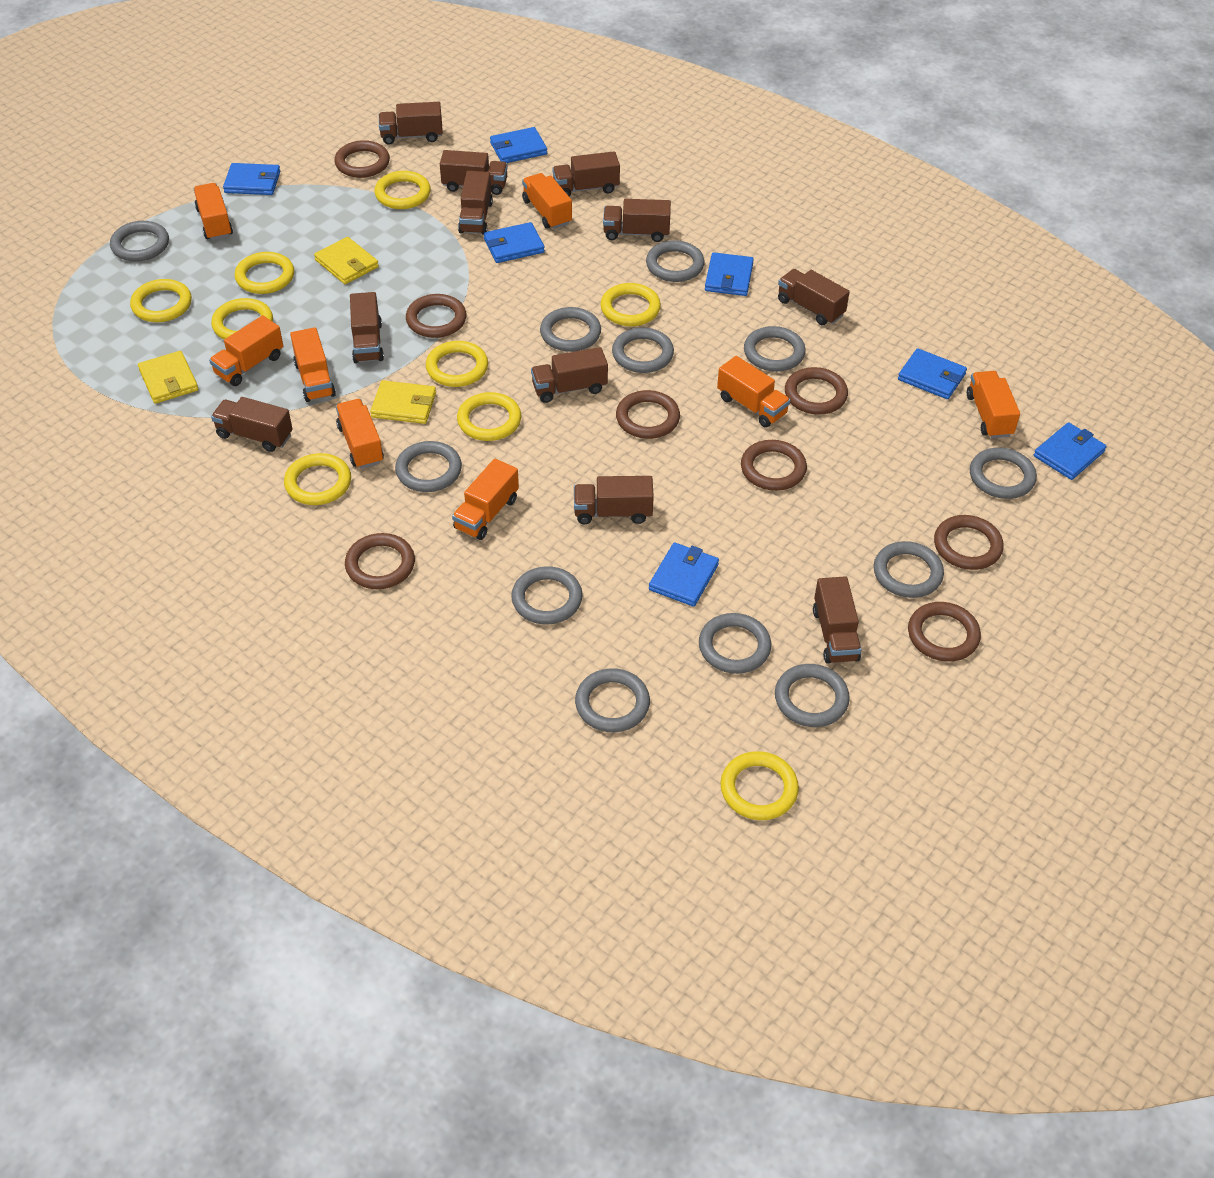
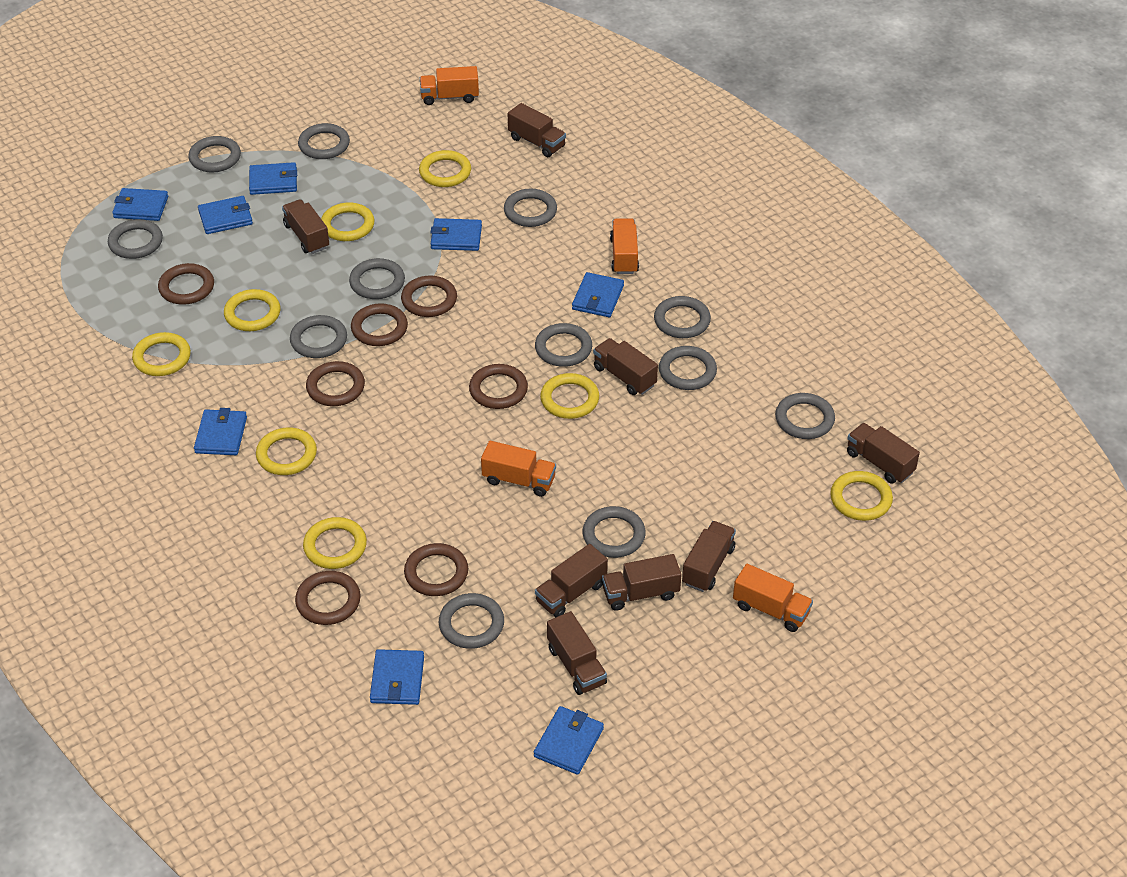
blue wallet: [223,163,280,195] [484,222,545,263] [490,127,547,163] [649,542,719,607] [705,252,754,296] [898,348,967,399] [1034,422,1107,480] = 7 -> [112,188,168,221] [194,408,247,455] [198,196,253,234] [249,162,297,195] [370,649,424,705] [430,218,482,251] [534,706,604,775] [572,272,624,317] = 8
brown ring: [335,140,390,178] [345,533,415,589] [406,294,466,338] [616,390,680,439] [741,440,807,491] [785,367,848,415] [908,602,981,662] [934,515,1004,570] = 8 -> [158,263,214,305] [295,571,361,625] [306,361,365,406] [351,303,408,346] [401,276,457,317] [404,543,468,596] [469,364,528,409] = 7
brown truck: [211,397,292,452] [350,292,384,363] [379,102,443,145] [440,150,508,195] [458,171,493,235] [531,347,608,403] [552,151,620,197] [574,476,654,524] [603,199,671,242] [778,269,850,325] [813,576,862,664] = 11 -> [282,199,329,254] [508,103,566,157] [535,544,608,617] [547,611,607,695] [593,338,658,395] [602,554,681,611] [682,521,736,592] [847,423,920,484] = 8
orange truck: [194,183,233,240] [209,315,283,386] [290,327,336,402] [336,399,384,469] [452,459,519,540] [522,173,572,229] [717,356,790,428] [967,371,1020,438] = 8 -> [420,66,479,105] [481,441,556,497] [610,218,639,274] [733,564,813,632] = 4
yellow ring: [130,279,192,322] [211,298,273,339] [235,252,294,294] [284,453,351,505] [374,171,431,209] [426,341,488,387] [457,392,521,441] [600,283,661,326] [720,751,799,820] = 9 -> [132,332,191,376] [224,289,280,331] [256,428,317,475] [303,517,367,569] [321,202,375,241] [419,150,471,187] [540,373,599,419] [830,471,893,521] = 8
yellow wallet: [138,351,198,404] [314,237,379,284] [370,380,436,424] = 3 -> none = 0

